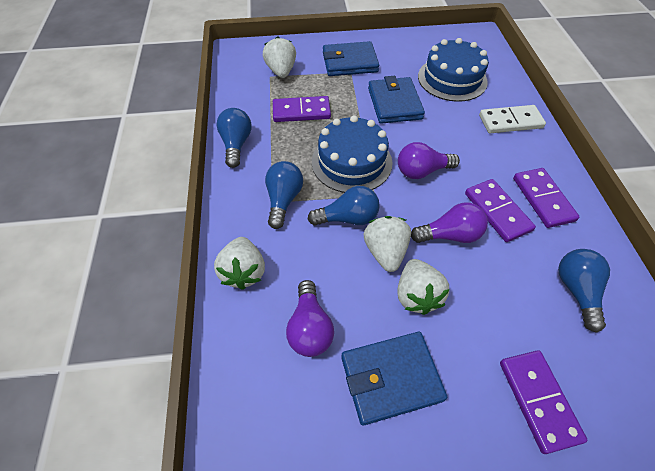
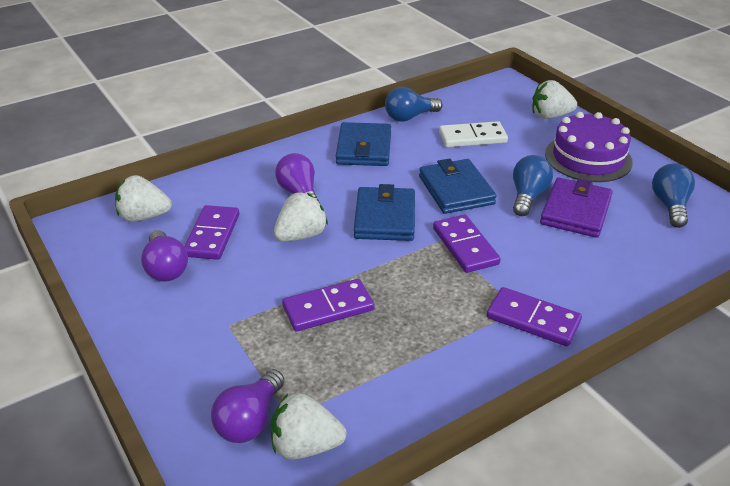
blue cake: [312,115,392,193] [418,38,489,102] = 2 -> none = 0
blue light bulb: [217,108,252,168] [265,161,303,229] [308,186,380,226] [558,249,610,333] = 4 -> [385,87,443,122] [513,155,553,216] [652,163,695,228] = 3
purple cake: none = 0 -> [545,112,633,182] = 1
purple wallet: none = 0 -> [540,177,613,238] = 1

